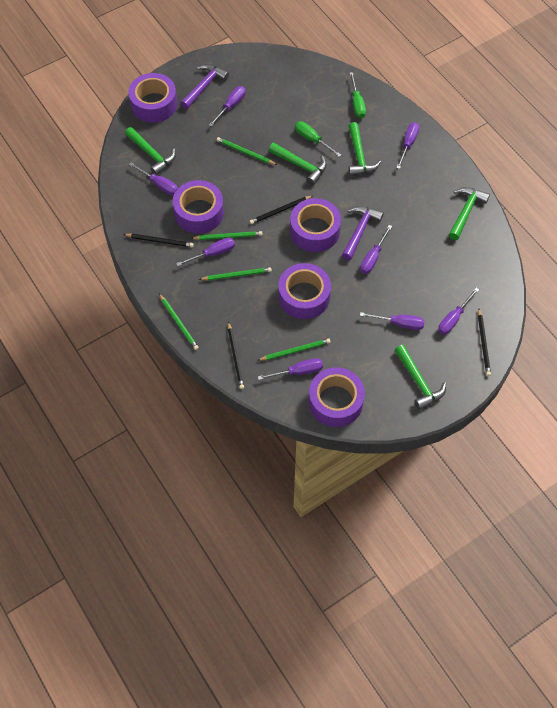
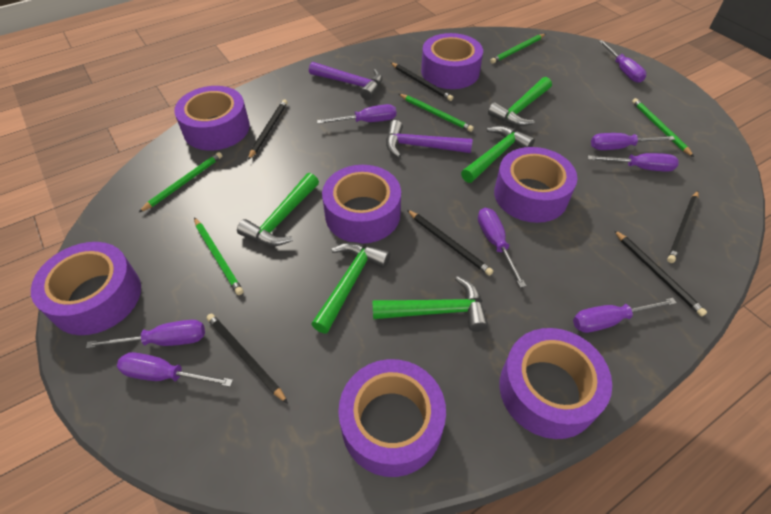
black pencil: [123,233,194,247] [228,321,244,389] [250,196,312,224] [478,309,491,376] = 4 -> [206,314,288,403] [248,99,288,160] [390,62,453,101] [407,210,493,276] [614,230,707,317] [667,191,699,263] = 6
green screwdriver: [295,121,341,157] [350,72,366,118] = 2 -> none = 0
purple tape: [128,73,178,123] [173,180,224,234] [278,263,331,319] [290,198,341,252] [309,367,365,427] = 5 -> [31,242,141,335] [174,86,250,151] [322,165,401,244] [338,359,446,477] [421,33,483,89] [494,147,577,223] [499,328,612,439] = 7

